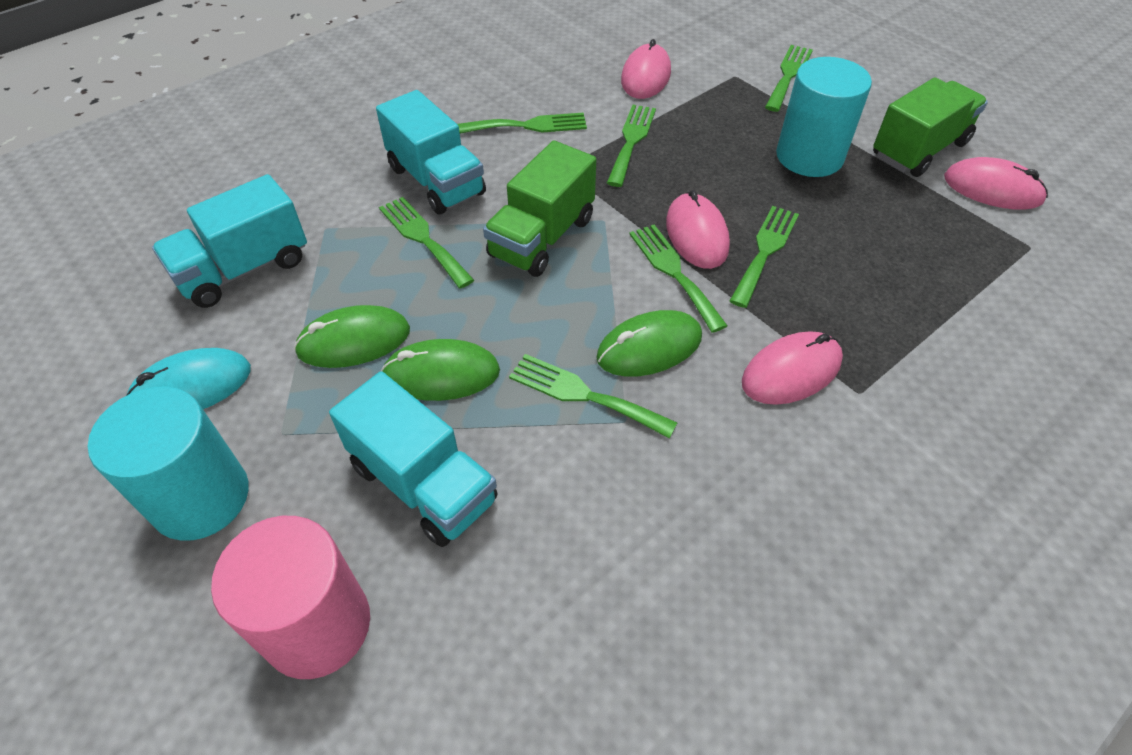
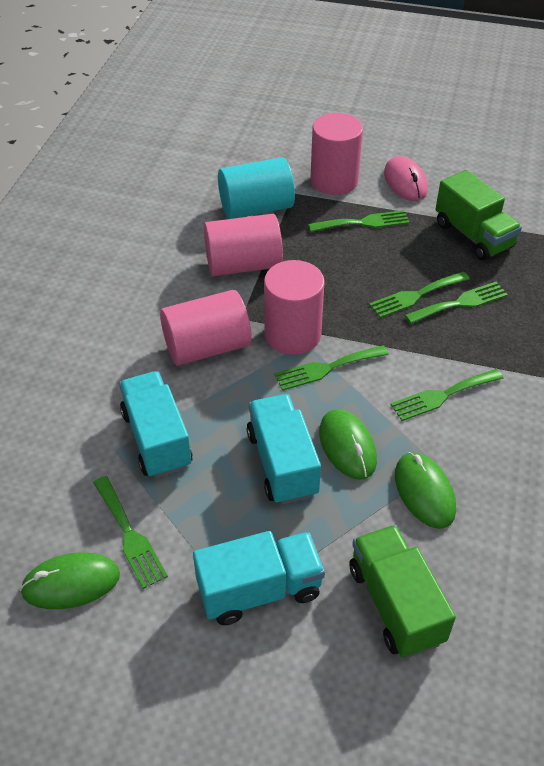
green fork: [379,197,474,289] [457,113,587,134] [509,354,677,438] [607,105,656,187] [629,225,728,333] [730,206,799,308] [765,45,813,112] = 7 -> [93,476,168,589] [274,345,389,391] [308,210,410,232] [369,272,470,318] [390,369,503,421] [405,282,508,324] = 6
pink cylinder: [211,516,370,679] = 1 -> [160,290,252,366] [204,214,283,276] [264,260,325,355] [310,113,363,195] = 4
pink mouse: [621,39,671,99] [666,190,730,269] [742,331,843,405] [944,157,1048,210] = 4 -> [384,156,428,201] = 1
turquoise cylinder: [88,387,249,541] [776,57,872,177] = 2 -> [218,157,295,219] = 1
turquoise mouse: [126,348,251,409] = 1 -> none = 0

